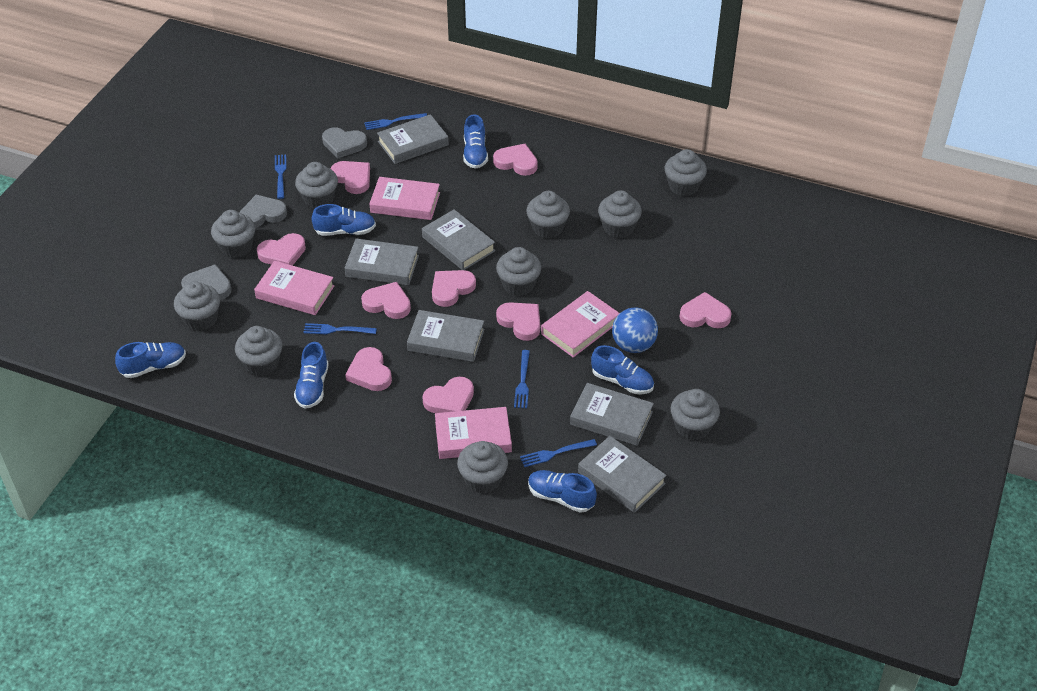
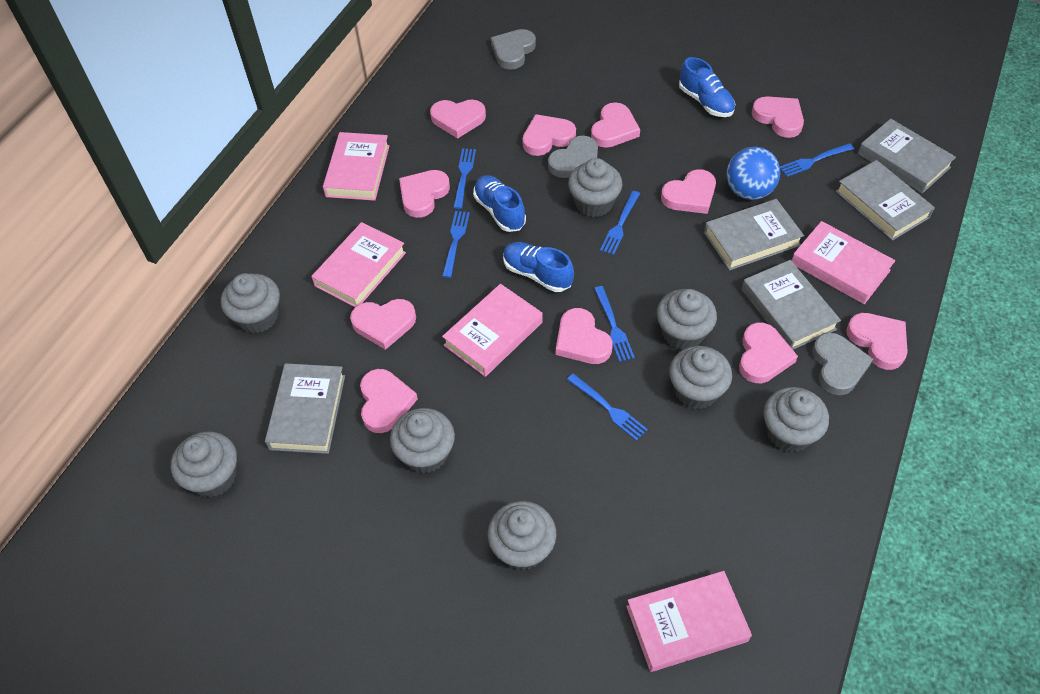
blue fork: [275,155,286,199] [303,323,377,334] [364,113,427,130] [514,350,530,408] [520,439,597,467] = 5 -> [442,211,470,278] [453,148,476,209] [567,373,648,441] [594,286,635,362] [600,191,640,255] [780,143,854,177] = 6
blue shoe: [115,342,186,378] [294,342,329,409] [311,204,376,236] [463,114,488,169] [528,470,597,513] [591,345,654,394] = 6 -> [473,175,526,232] [503,242,574,292] [679,57,735,117] = 3
grey book: [345,239,419,285] [377,114,449,164] [407,310,485,362] [422,209,495,270] [570,383,654,446] [578,436,667,513] = 6 -> [265,363,345,454] [704,199,804,270] [742,260,841,350] [835,160,935,241] [858,119,956,194] = 5
grey cupcake: [174,281,220,331] [211,210,255,258] [235,326,283,376] [295,162,338,209] [457,441,508,494] [496,247,541,296] [526,191,570,238] [598,190,642,238] [665,149,707,196] [671,389,720,440] = 10 -> [171,431,237,498] [221,273,280,333] [390,408,455,473] [488,501,557,570] [568,158,622,217] [657,289,717,350] [669,346,732,409] [764,387,829,452] = 8
pink book: [254,261,334,315] [369,177,440,220] [435,407,512,459] [541,291,619,358] = 4 -> [311,222,406,307] [323,132,390,201] [442,284,543,377] [626,571,752,672] [791,221,895,304] = 5
pink heart: [257,233,306,266] [331,161,370,194] [345,347,392,391] [361,282,411,319] [423,377,474,413] [432,270,476,307] [493,144,538,176] [496,302,540,341] [680,292,732,328] = 9 -> [350,299,416,350] [360,369,418,433] [399,170,450,218] [430,99,486,139] [523,114,576,156] [556,308,613,364] [591,102,640,148] [661,169,716,214] [739,322,798,383] [752,96,804,138] [846,313,908,370] = 11

